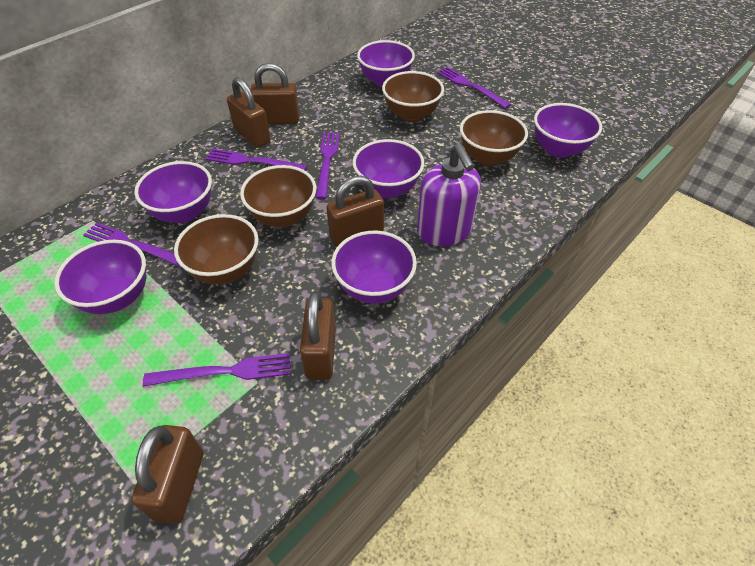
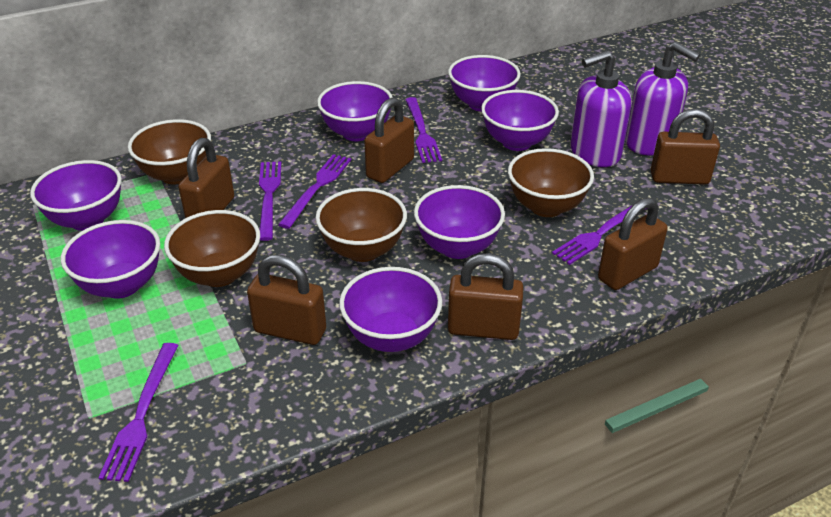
brown padlock: [131,425,204,524] [227,77,270,148] [250,63,300,124] [300,291,336,380] [326,176,384,247] = 5 -> [178,138,234,218] [247,255,326,345] [364,98,414,183] [448,253,523,340] [598,197,668,290] [651,108,720,185] = 6
purple bowl: [54,240,146,314] [134,161,212,223] [331,231,417,304] [352,139,424,199] [357,40,415,87] [534,103,602,158] = 6 -> [30,160,122,231] [61,220,160,299] [317,81,393,141] [339,267,442,352] [414,185,505,259] [448,55,521,112] [481,90,559,151] = 7
purple soap dispenser: [417,144,481,246] = 1 -> [570,50,632,167] [625,42,700,156] = 2

